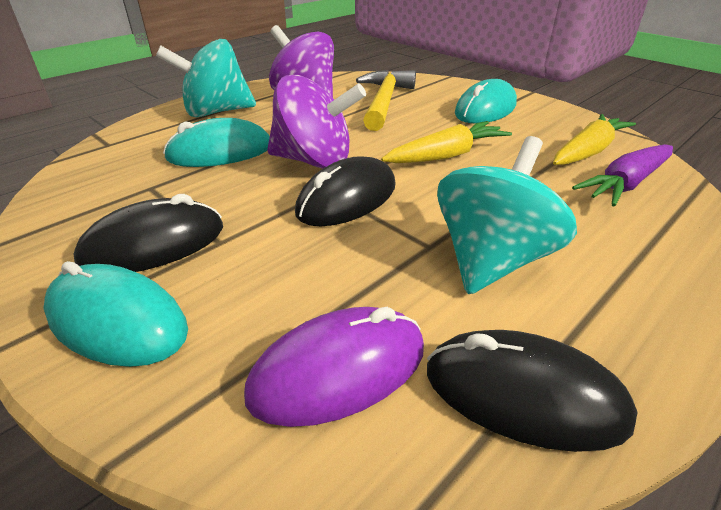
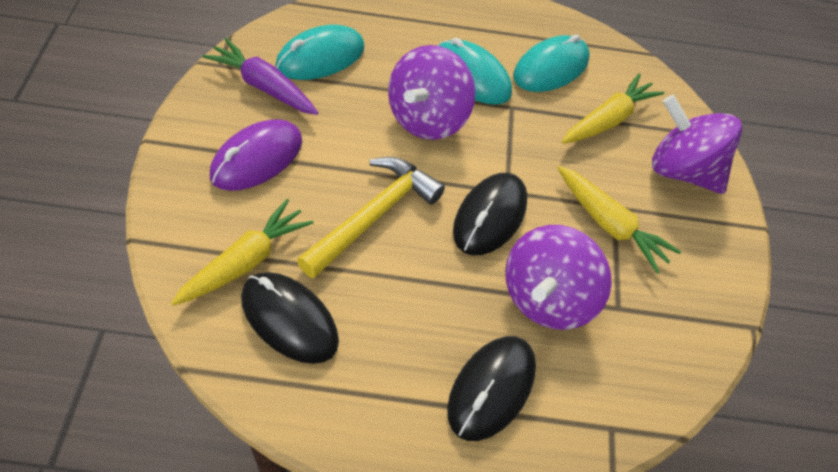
purple spinning top: [267,75,366,169] [269,25,334,97] = 2 -> [388,45,475,140] [505,225,612,330] [652,95,742,194] = 3
turquoise spinning top: [156,39,256,117] [437,136,577,294] = 2 -> none = 0
yellow carrot: [381,121,512,163] [553,114,636,165] = 2 -> [171,199,314,306] [558,166,681,273] [562,73,664,144] = 3

